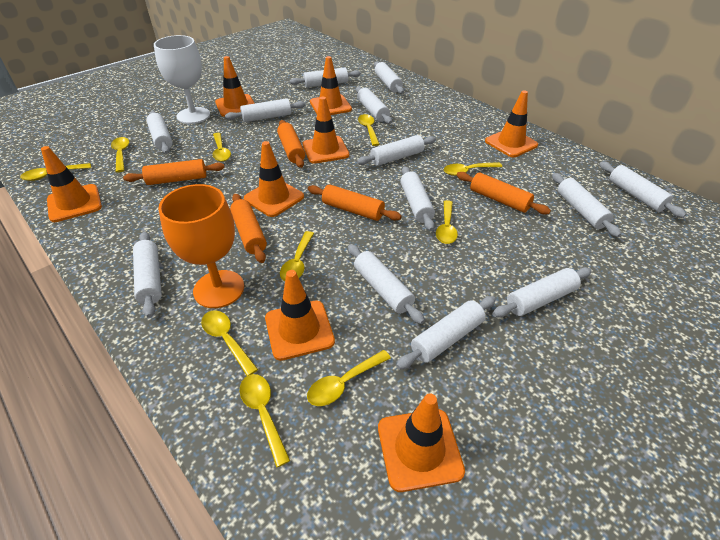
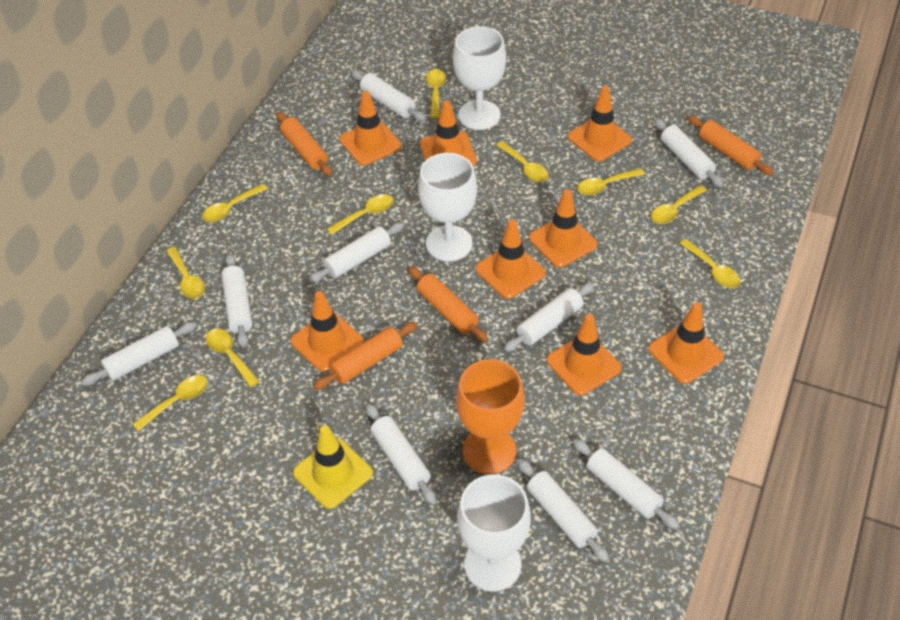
orange rolling pin: [123,159,225,185] [230,194,267,263] [277,120,305,168] [308,184,401,221] [456,172,551,215] = 5 -> [276,111,332,176] [313,322,418,390] [408,266,488,343] [688,115,774,176] = 4
white goblet: [154,35,210,124] = 1 -> [418,153,477,261] [453,26,506,130] [457,474,531,592] = 3
white rolling pin: [133,232,162,318] [146,111,172,154] [225,98,306,122] [290,67,361,87] [348,244,425,324] [356,87,392,124] [357,135,436,166] [374,61,404,94] [396,296,496,370] [400,166,435,231] [493,267,592,318] [552,173,621,237] [599,162,686,218] = 13 -> [81,322,197,386] [221,254,252,348] [308,222,404,283] [351,70,426,121] [366,404,437,505] [504,283,595,352] [517,459,609,562] [573,439,679,529] [654,118,724,188] = 9
yellow traffic cone: none = 0 -> [293,425,373,509] = 1

